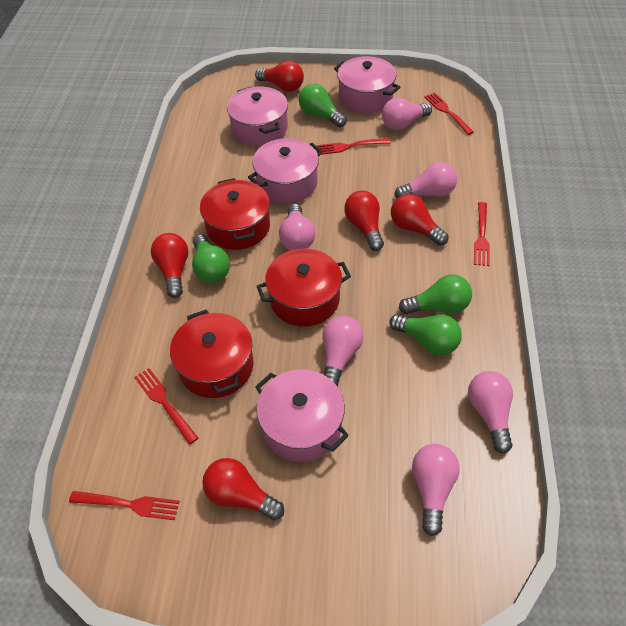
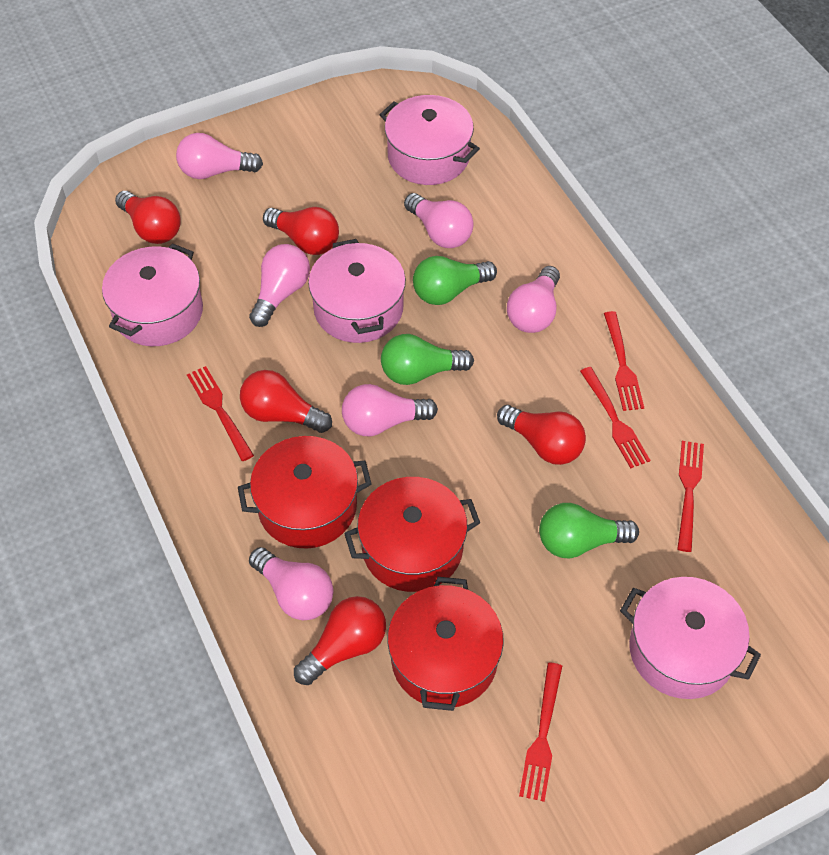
green light bulb: [192,234,230,283] [299,84,347,127] [389,314,462,355] [399,274,472,314] = 4 -> [381,334,474,385] [413,256,497,305] [539,503,639,558] = 3

